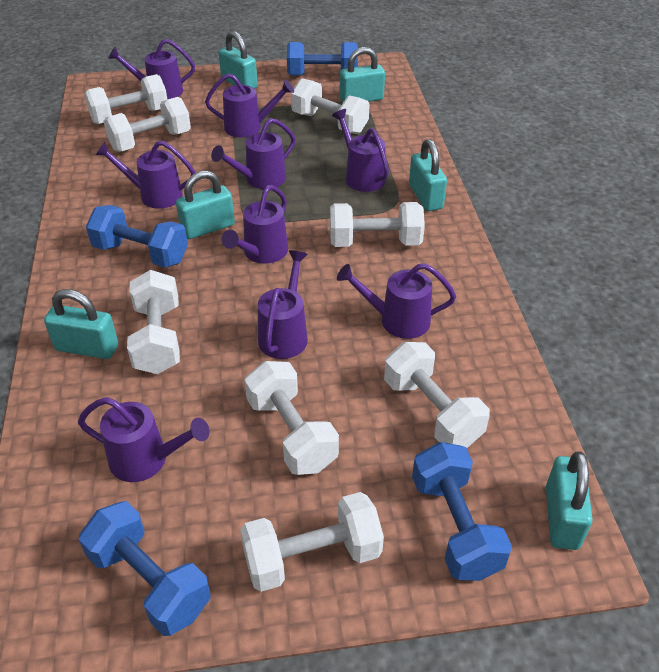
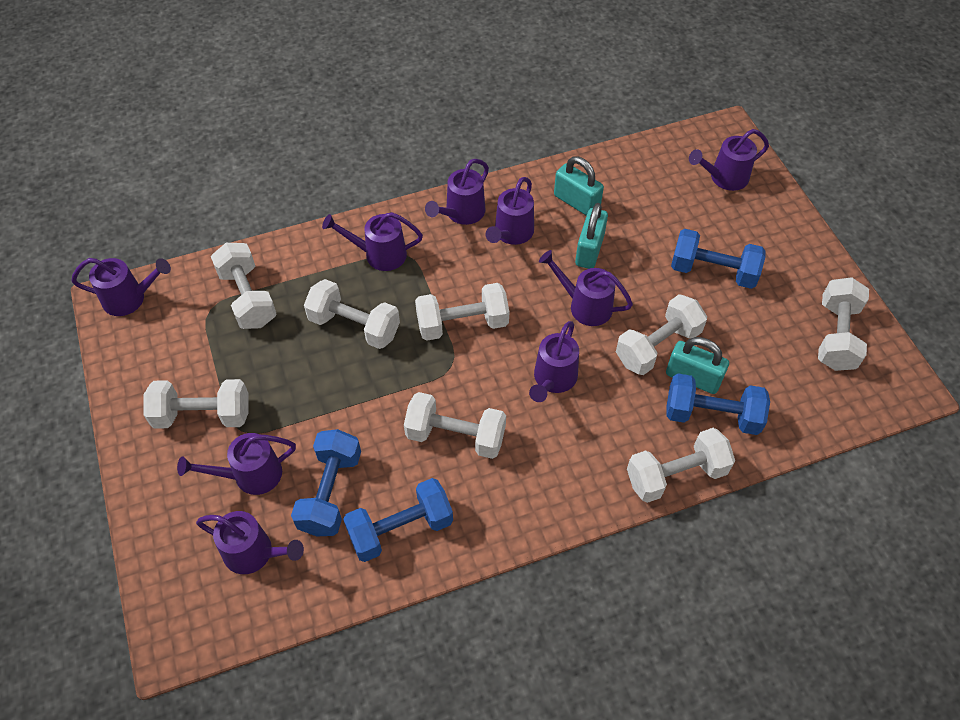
turquoise padlock: [44,289,118,359] [176,170,235,239] [219,31,258,89] [340,47,385,103] [409,139,447,211] [546,451,593,550] = 6 -> [554,157,604,216] [575,203,608,269] [666,337,729,394] = 3

